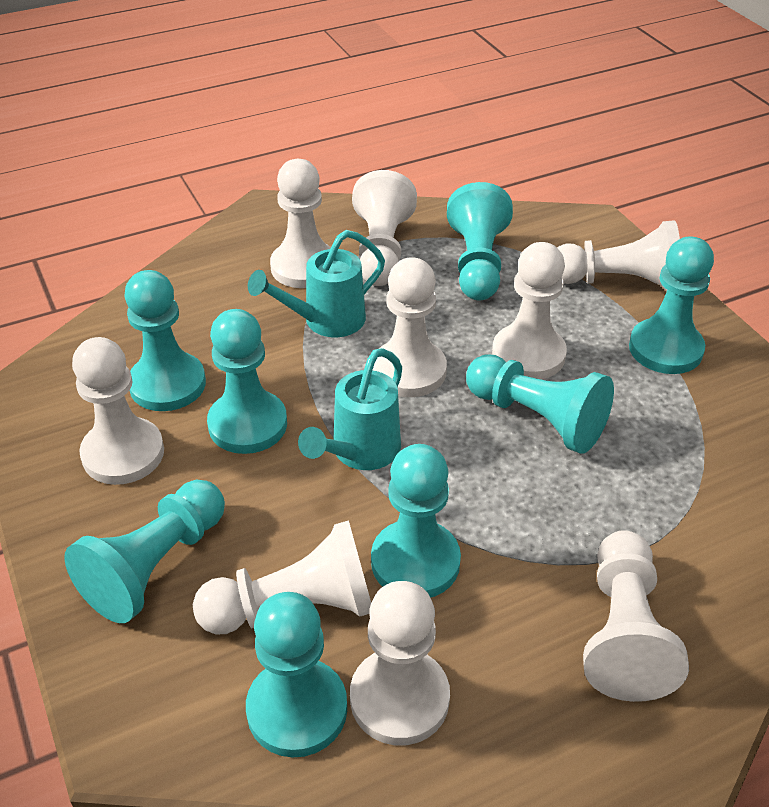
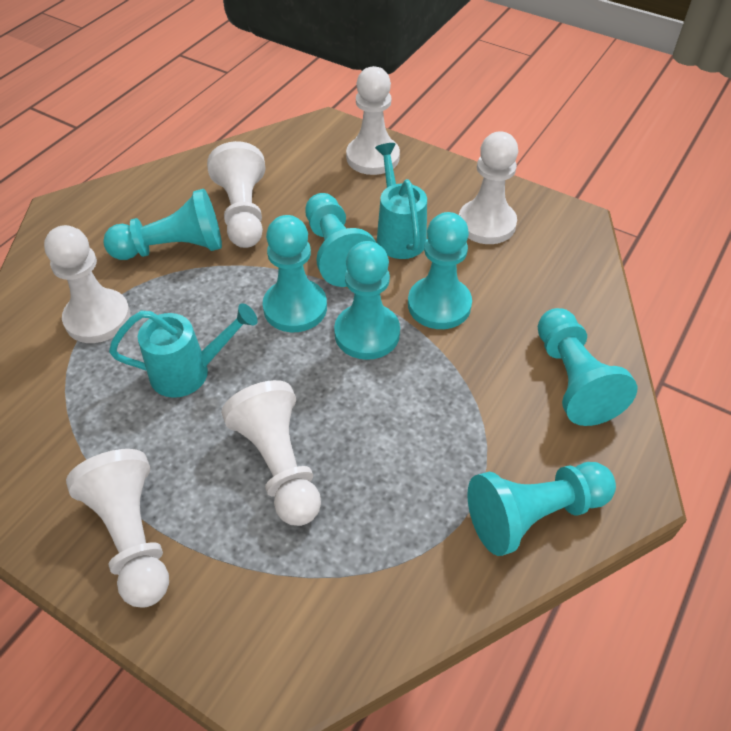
turquoise pawn: [64,480,225,623] [124,270,206,411] [207,309,287,454] [246,592,347,758] [371,444,461,598] [447,182,513,300] [466,354,614,454] [629,236,714,374] = 8 -> [103,189,222,260] [262,215,327,332] [305,193,376,287] [334,241,400,360] [408,212,472,329] [467,462,616,556] [538,308,637,426] = 7
white pawn: [72,337,164,485] [193,520,371,634] [270,159,331,288] [350,581,450,745] [352,170,417,286] [373,257,447,397] [492,242,567,379] [557,220,680,291] [583,530,689,702] = 9 -> [44,225,130,343] [66,449,169,608] [207,141,266,248] [221,380,321,526] [346,66,400,175] [459,131,518,244] = 6

